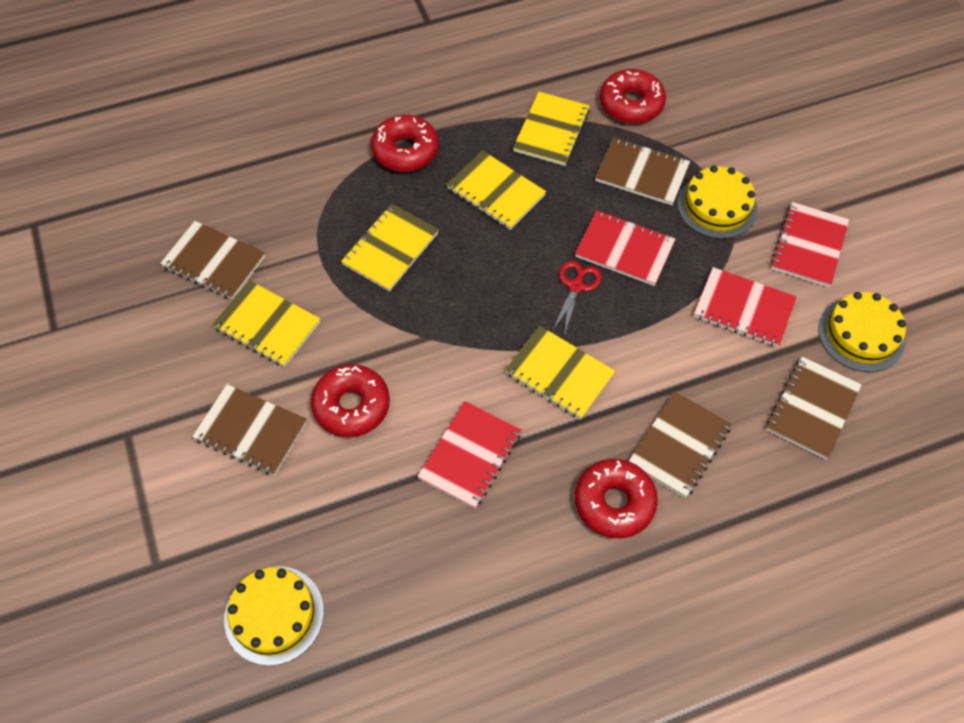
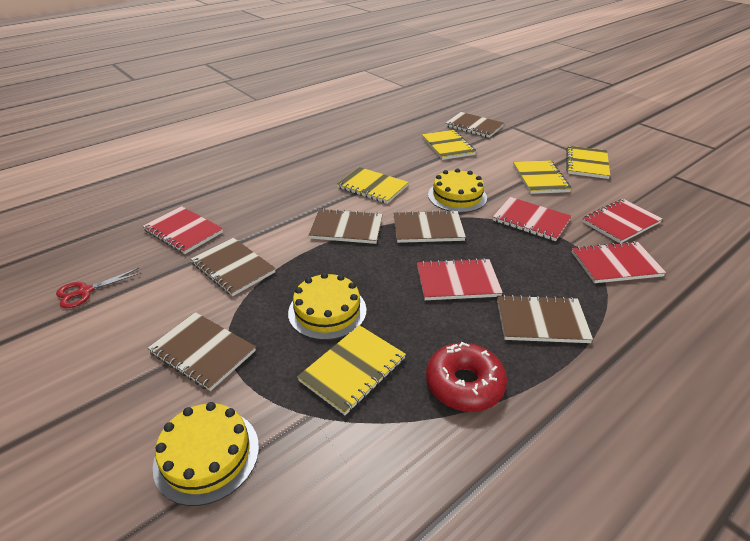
brown notebook: [160,221,265,300] [192,384,307,475] [595,137,690,205] [629,391,732,498] [766,356,862,459] = 5 -> [148,312,256,391] [191,238,276,296] [309,208,383,244] [393,210,466,243] [445,112,504,138] [497,294,593,343] = 6
red donut: [311,364,390,437] [371,115,439,172] [575,459,658,538] [600,69,666,124] = 4 -> [426,342,507,412] = 1
red notebook: [417,401,522,509] [575,210,676,286] [694,267,797,347] [771,202,849,287] = 4 -> [143,206,223,254] [417,258,503,300] [493,197,572,241] [572,241,666,283] [582,199,663,243] = 5

